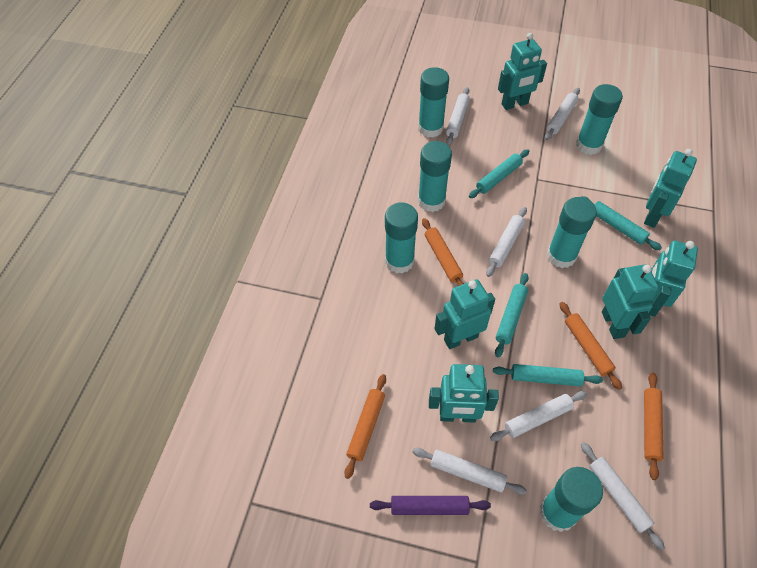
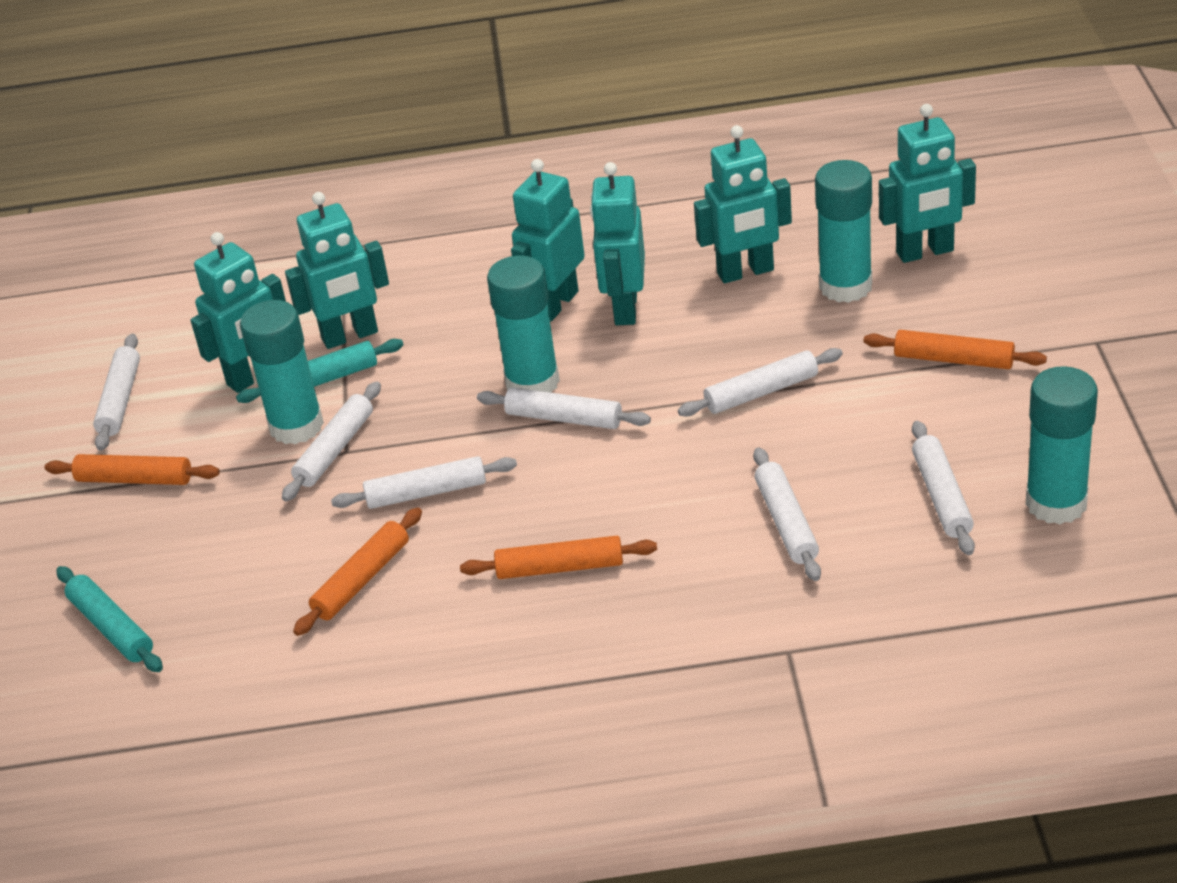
purple rolling pin: [370,496,491,515] = 1 -> none = 0
turquoise glue stick: [385,203,418,274] [418,67,449,138] [418,141,452,212] [540,467,603,532] [547,197,597,268] [576,84,623,155] = 6 -> [240,300,324,445] [487,256,560,393] [815,160,872,303] [1026,366,1098,524] = 4
turquoise rolling pin: [469,149,529,198] [493,364,603,386] [495,273,529,357] [581,196,662,250] = 4 -> [56,566,163,672] [236,339,403,403] = 2
white rolling pin: [413,448,527,495] [446,87,470,146] [486,207,527,277] [490,391,587,441] [545,88,580,140] [581,442,665,550] = 6 -> [93,334,140,451] [282,382,381,501] [331,456,517,509] [477,387,651,429] [678,348,843,417] [753,447,821,581] [912,421,975,555] = 7

